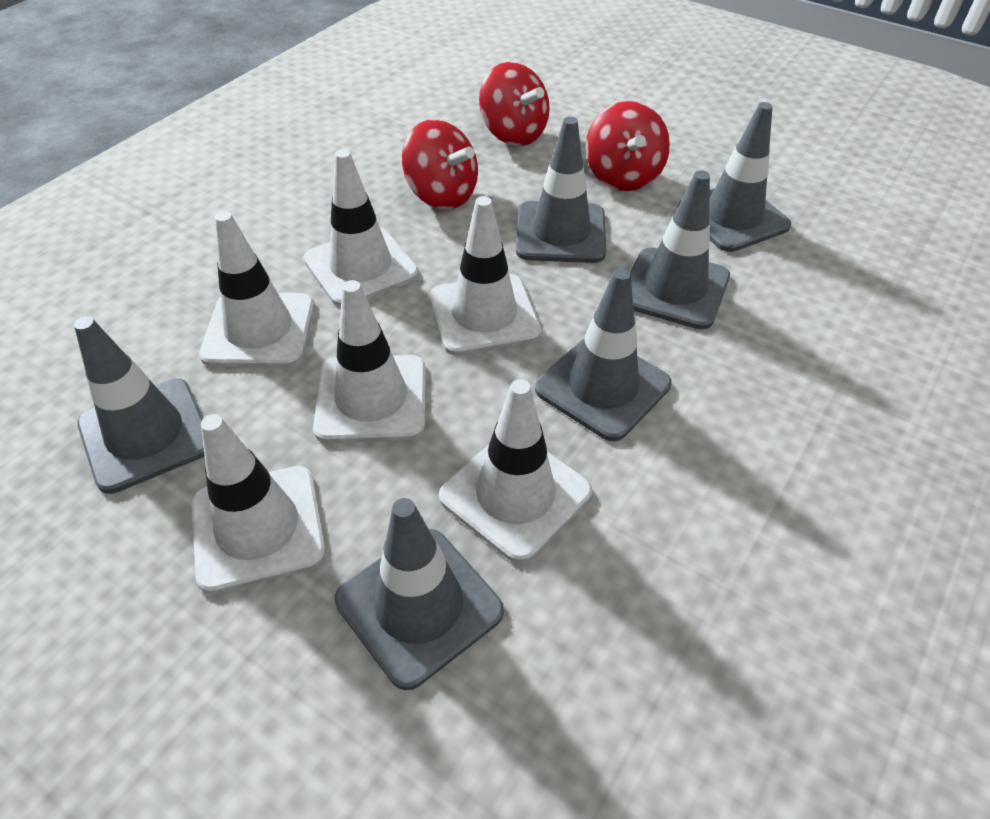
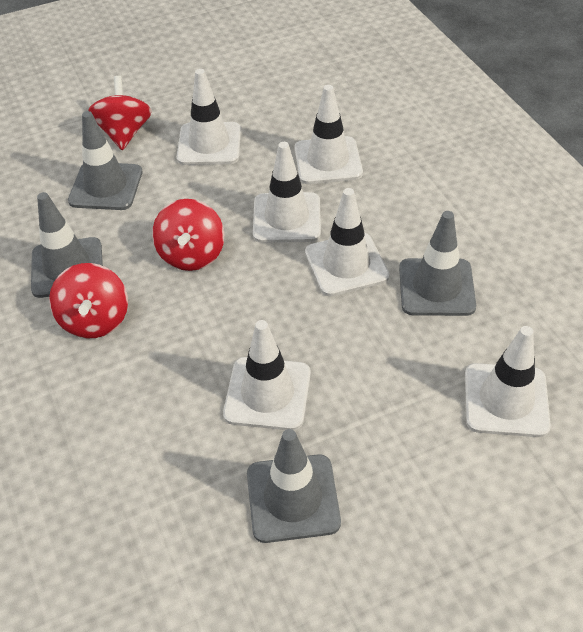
grey traffic cone: [74,316,204,494] [335,498,504,690] [516,117,606,263] [535,268,672,441] [630,171,730,329] [677,102,791,252] = 6 -> [31,192,103,298] [68,111,142,210] [247,429,341,543] [399,211,476,316] = 4

